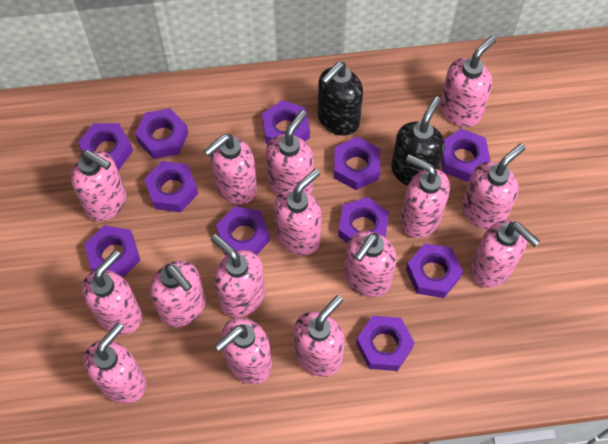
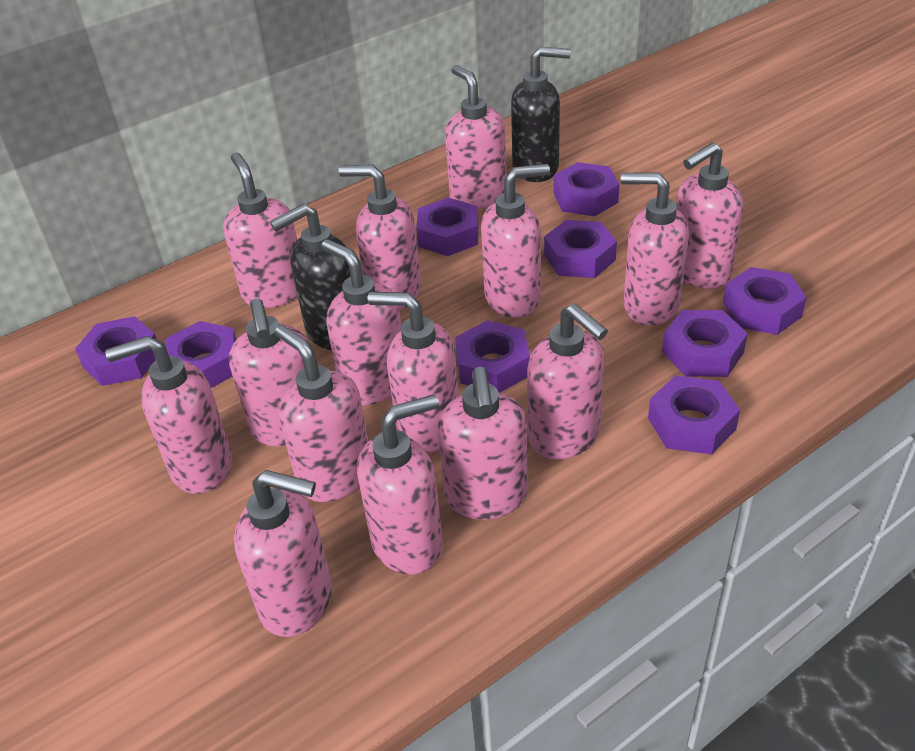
purple nut: [78,123,133,171] [84,225,141,278] [135,108,188,159] [144,161,198,212] [216,206,270,256] [262,100,310,145] [334,136,380,190] [338,197,389,243] [356,316,415,371] [406,243,463,298] [441,129,491,182] = 11 -> [75,316,157,386] [165,321,237,388] [416,198,478,256] [455,320,530,392] [544,220,617,278] [554,162,620,216] [648,376,740,454] [662,310,748,377] [723,267,807,335] = 9

